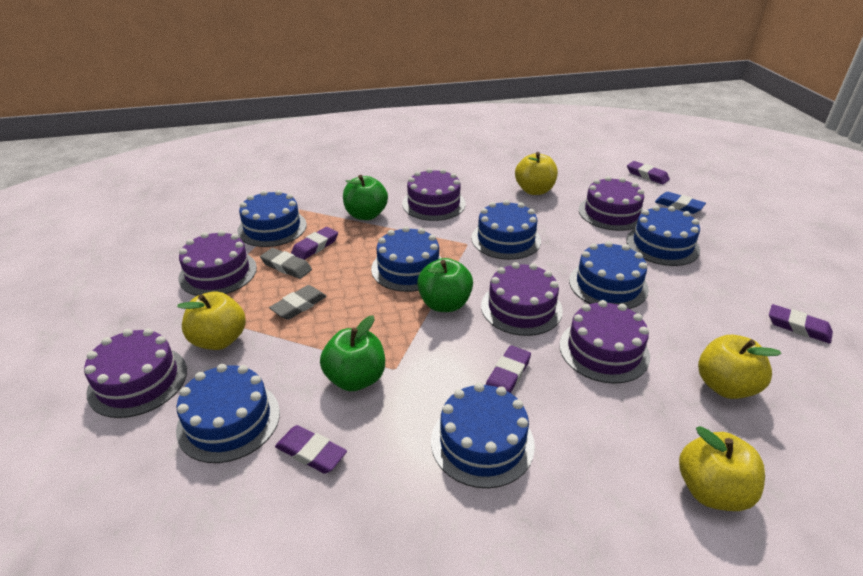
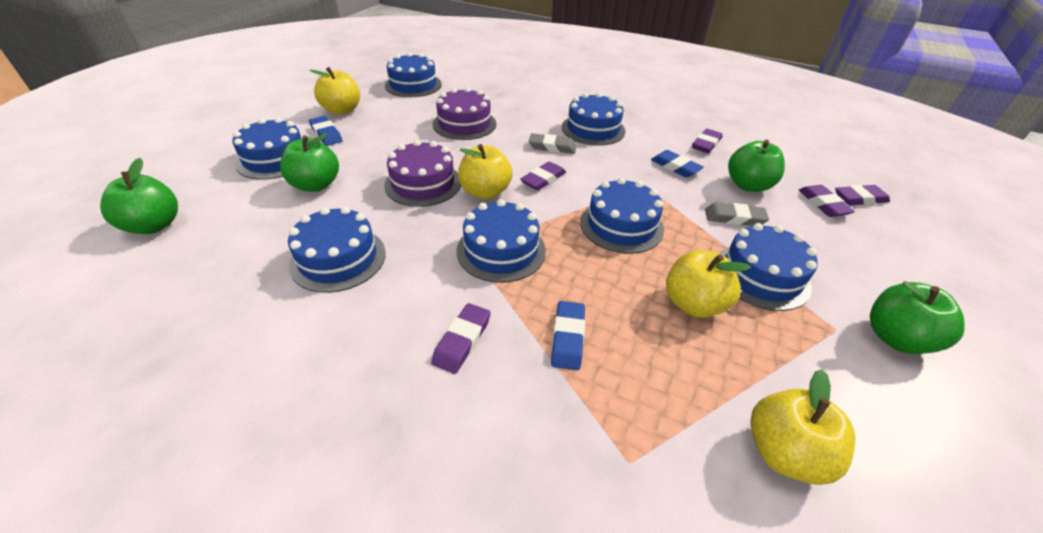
blue eraser: [655,192,706,214] = 1 -> [309,116,343,146] [551,301,585,370] [651,150,704,177] = 3
green apple: [320,315,385,391] [343,175,388,220] [417,258,473,312] = 3 -> [100,158,178,234] [280,133,339,192] [728,140,785,192] [870,281,964,354] = 4
purple cake: [84,328,187,418] [178,230,257,296] [402,168,466,221] [481,262,563,336] [560,300,650,384] [579,176,644,231] = 6 -> [384,140,461,207] [433,87,496,140] = 2

